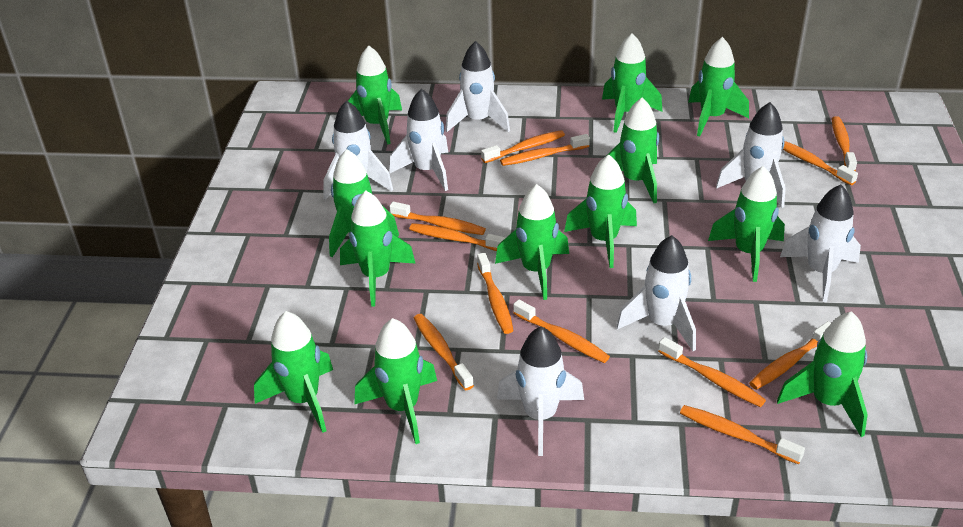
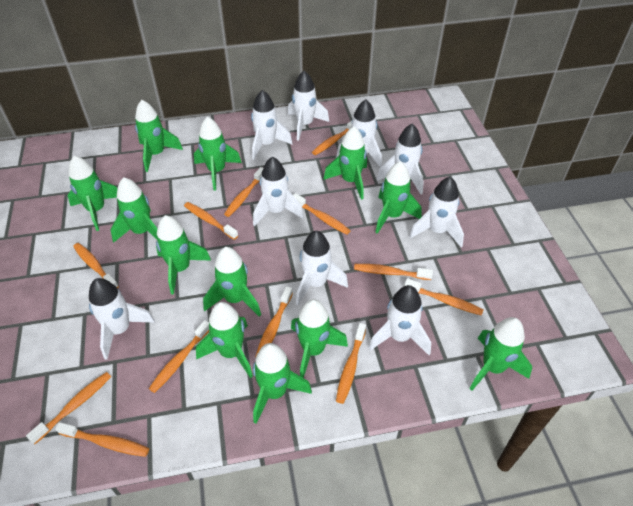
white rocket: [323,100,393,200] [389,89,448,191] [445,41,510,132] [497,326,584,456] [617,235,696,351] [716,102,786,208] [780,185,861,302] = 7 -> [89,278,155,360] [251,90,293,160] [253,157,304,226] [288,71,329,141] [296,231,348,305] [336,99,382,167] [369,285,431,355] [377,124,424,195] [409,177,464,247] = 9

